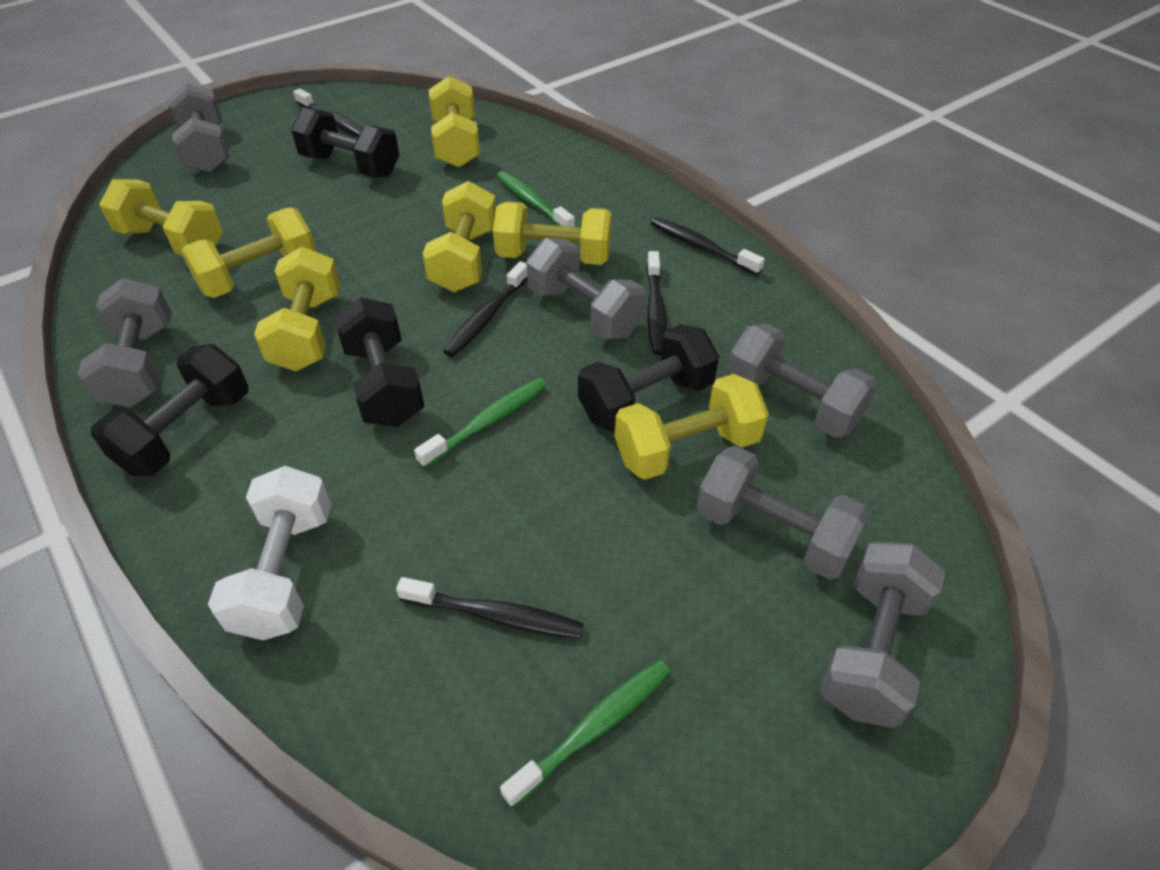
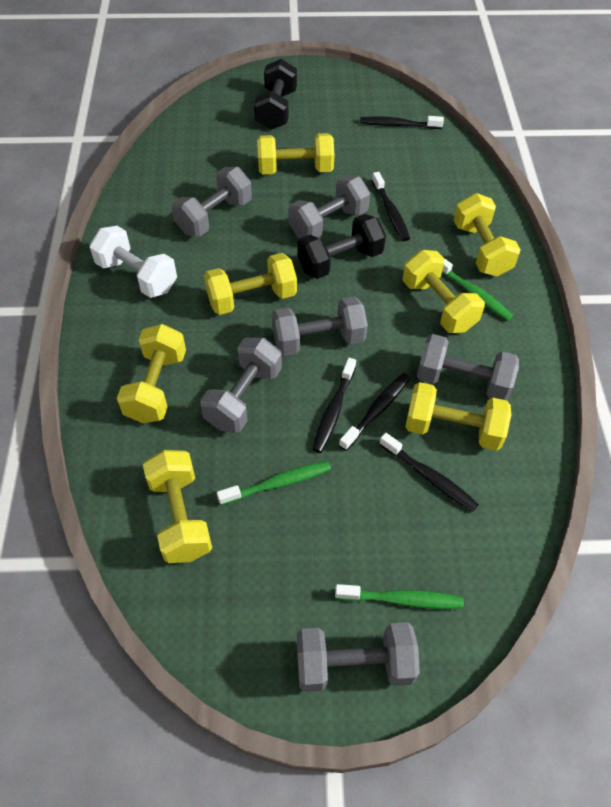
black dumbbell: [91,344,248,476] [291,107,400,177] [334,298,424,427] [578,324,719,433] = 4 -> [254,59,297,130] [297,214,386,279] = 2

